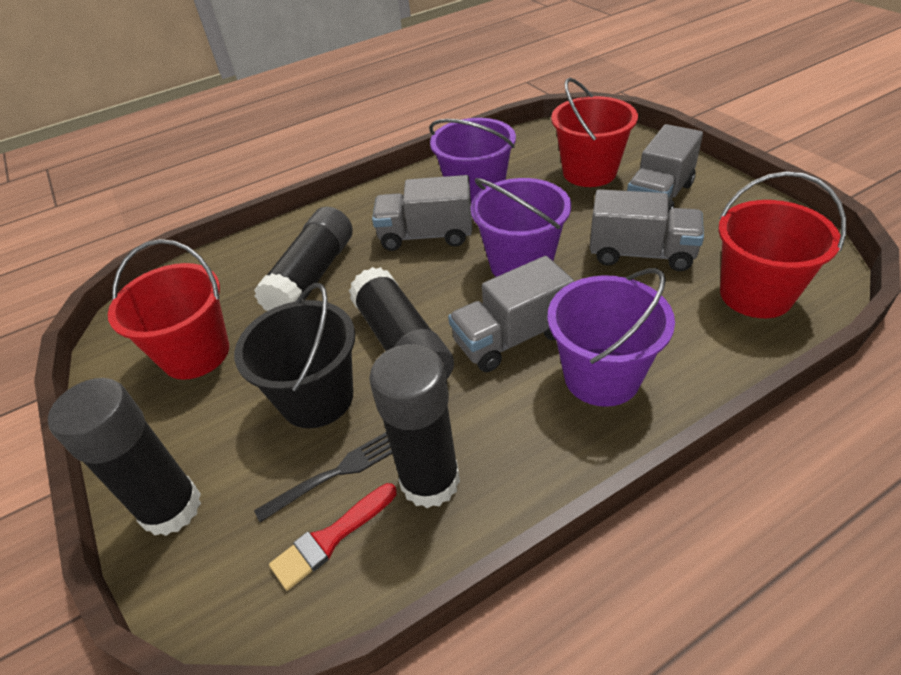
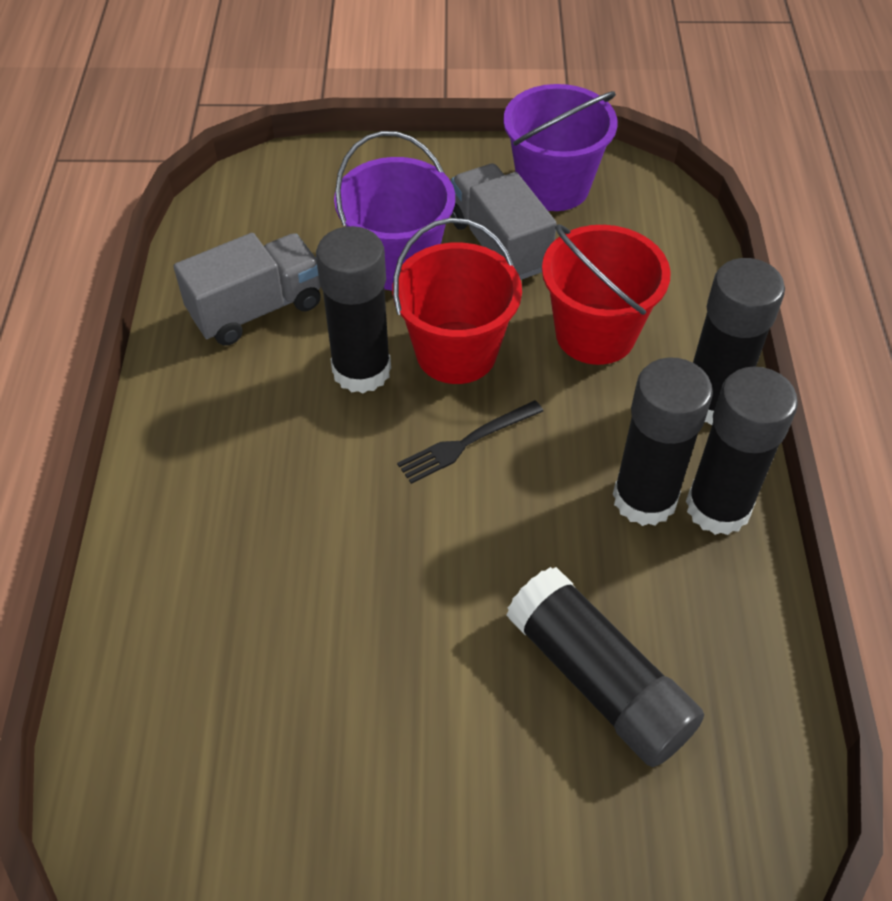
black bucket: [234,283,355,428] = 1 -> none = 0
black glue stick: [48,378,201,536] [254,207,353,311] [349,267,454,379] [369,344,460,508] = 4 -> [316,226,391,393] [506,567,704,767] [613,357,713,526] [686,366,798,535] [693,258,785,425] = 5
grey truck: [372,175,472,251] [448,256,575,372] [590,189,704,271] [627,124,703,212] = 4 -> [174,233,321,346] [451,164,557,280] = 2
purple bucket: [429,118,516,203] [471,178,571,277] [547,268,675,407] = 3 -> [334,131,455,291] [503,84,618,211] = 2
red brush: [269,483,397,590] = 1 -> none = 0
red bucket: [108,239,229,380] [551,78,638,187] [718,171,846,318] = 3 -> [392,218,522,384] [542,224,671,365] = 2

